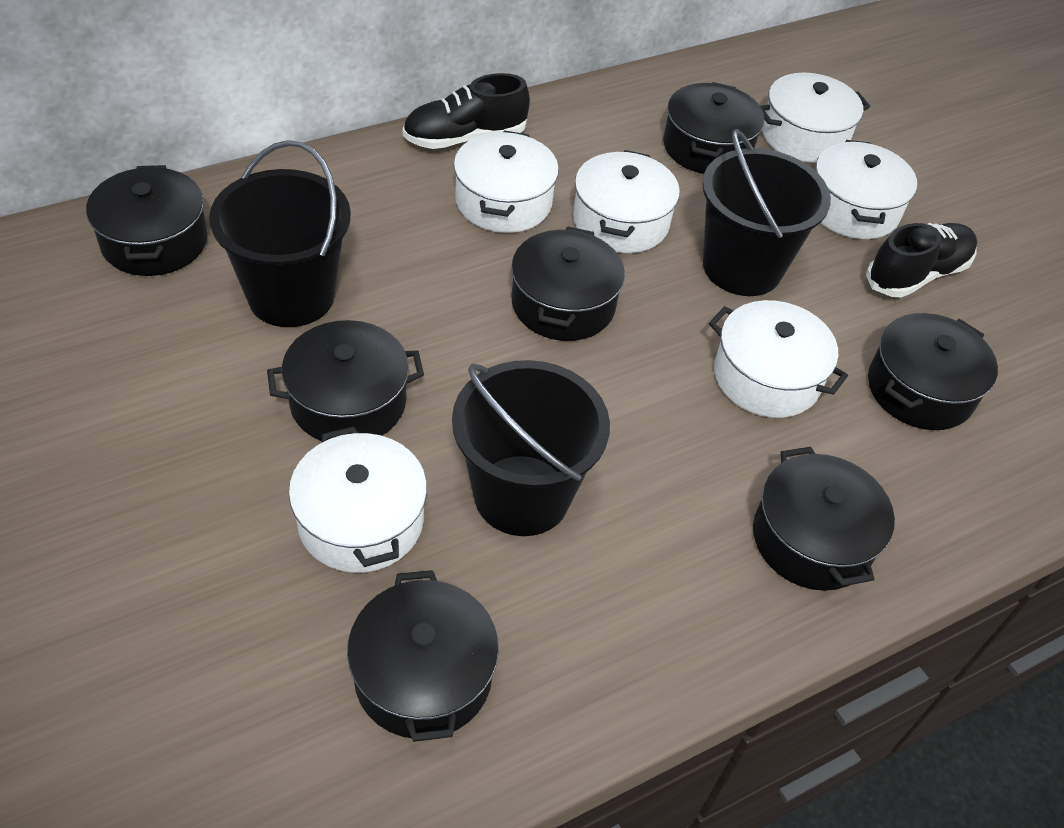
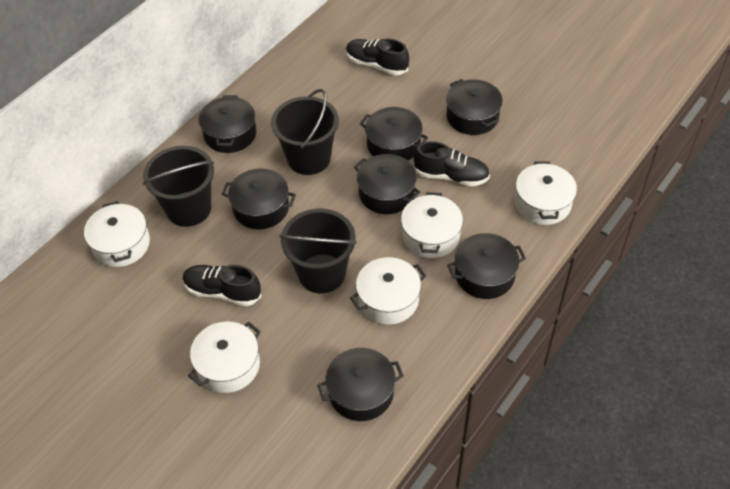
black shoe: [403,73,530,149] [866,223,977,298] = 2 -> [183,265,261,306] [346,38,409,75] [413,141,490,186] = 3
white pot: [289,426,427,573] [454,130,559,233] [573,150,680,253] [709,300,848,418] [760,73,870,163] [816,140,917,239] = 6 -> [84,201,150,267] [188,322,261,393] [350,257,426,325] [401,192,463,258] [515,161,577,225] = 5

